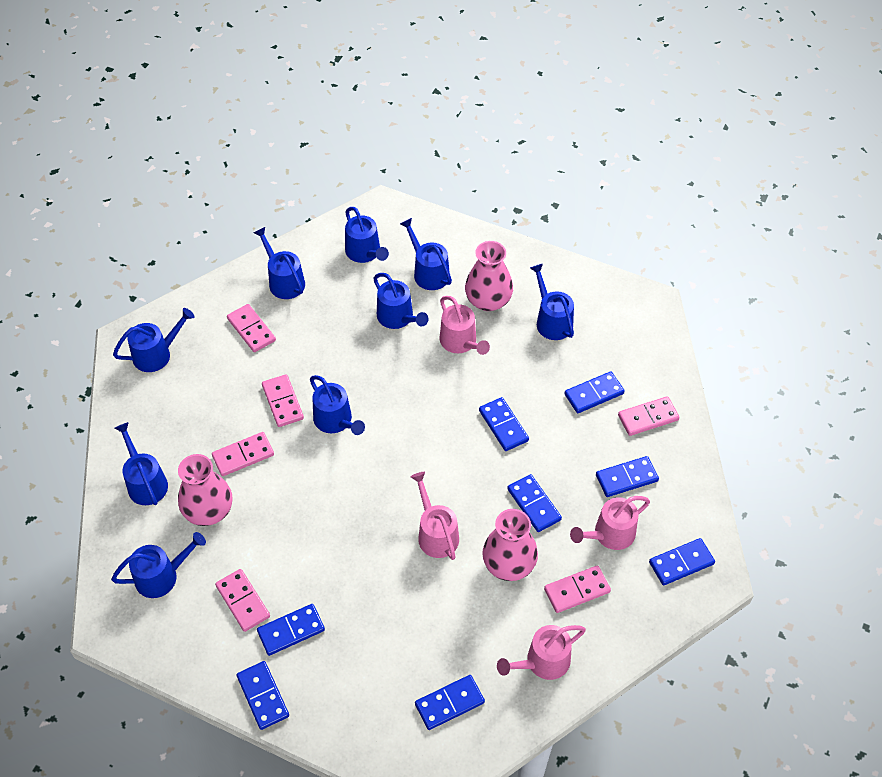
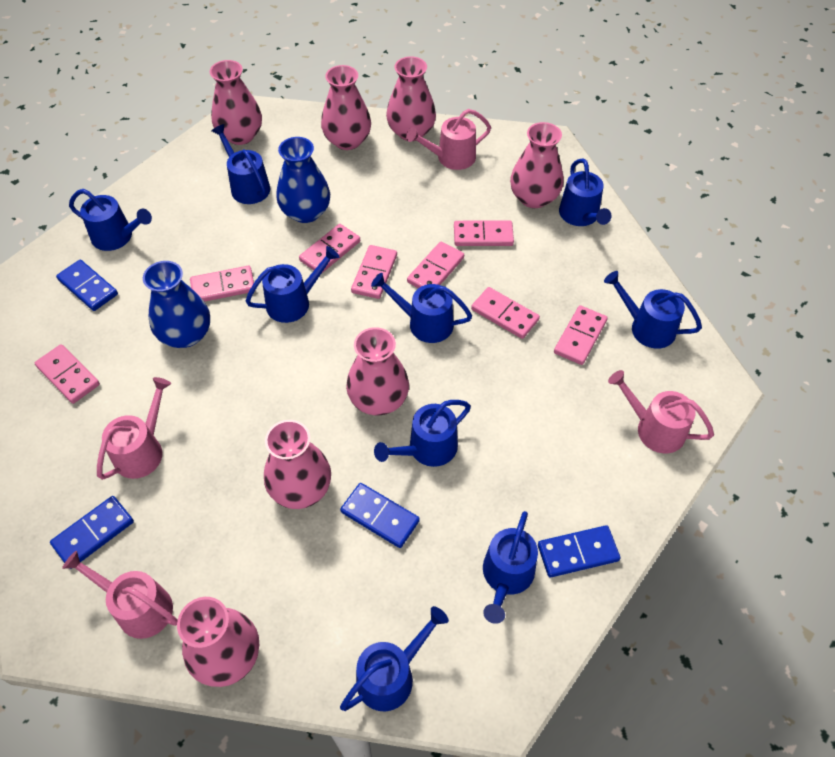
blue domino: [237,661,289,730] [257,604,325,656] [415,675,485,730] [479,397,529,451] [507,474,562,532] [564,371,625,413] [596,456,659,497] [649,538,715,586] = 8 -> [50,496,134,569] [56,260,118,311] [340,483,420,548] [538,525,620,578] = 4
blue vase: none = 0 -> [143,261,210,348] [277,137,330,223] = 2
pink domino: [212,432,274,476] [215,569,270,632] [227,304,276,352] [262,374,304,427] [544,565,611,613] [618,396,680,436] = 6 -> [35,344,100,404] [190,266,254,302] [299,224,360,274] [351,245,397,299] [407,241,464,288] [454,220,514,246] [471,287,540,339] [554,305,608,365] = 8
pink vase: [178,454,232,526] [465,241,513,311] [482,509,538,581] = 3 -> [177,597,259,687] [210,60,262,145] [264,420,331,509] [321,65,371,150] [346,327,409,415] [386,56,436,141] [510,122,563,208] = 7

